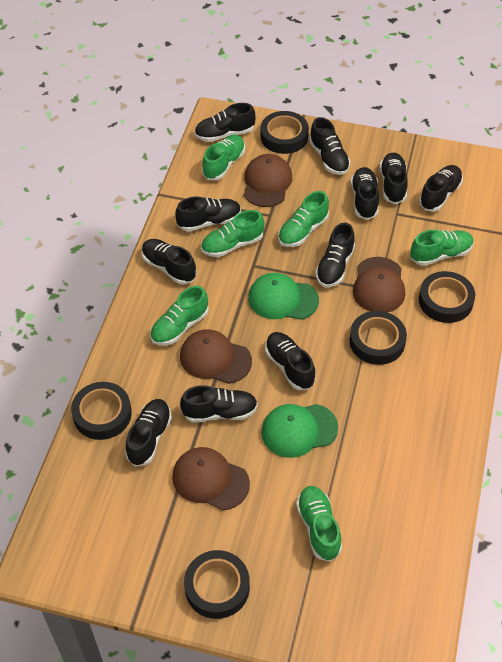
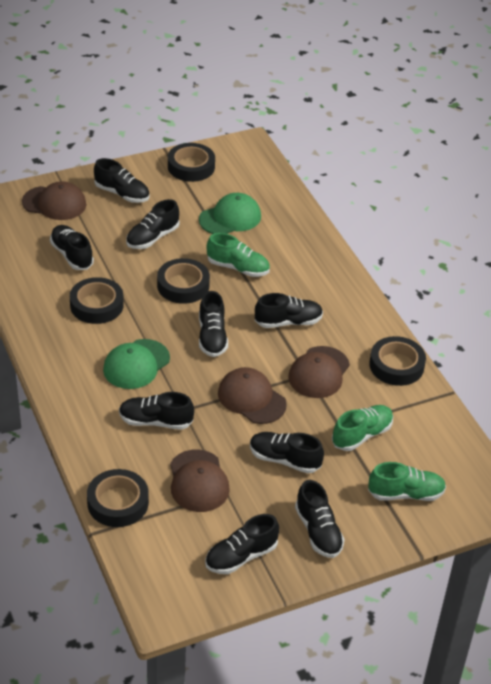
black shoe: [125,399,172,467] [142,239,197,284] [175,197,241,232] [180,385,258,423] [194,103,256,142] [265,332,316,390] [309,117,351,175] [315,223,355,287] [351,167,379,220] [380,152,408,204] [419,165,463,211] = 11 -> [50,225,94,270] [94,158,150,203] [119,392,194,430] [126,199,179,249] [199,291,228,357] [205,514,279,574] [250,432,324,473] [255,293,323,328] [295,480,345,558] = 9
green shoe: [150,286,209,346] [201,210,264,257] [202,134,245,180] [278,191,329,247] [296,486,342,561] [411,230,474,266] = 6 -> [207,233,270,277] [332,405,393,451] [368,462,446,501] = 3

